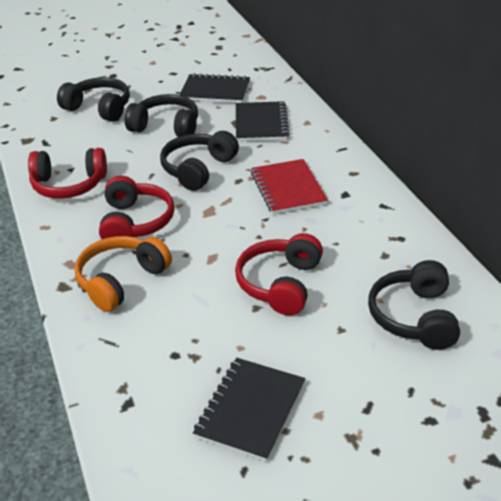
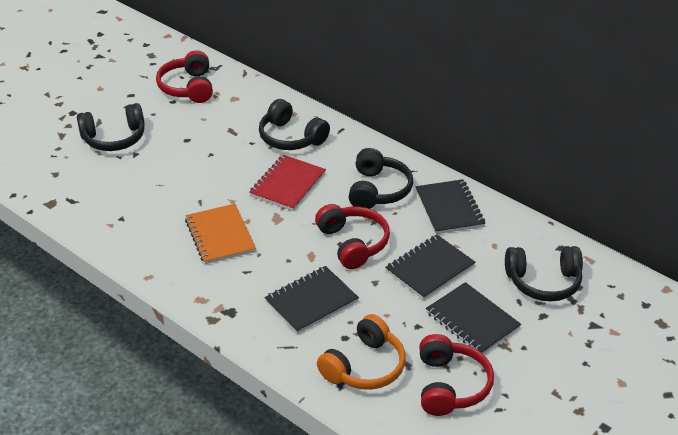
black notebook: [180,73,250,103] [193,358,305,462] [236,101,290,142] = 3 -> [264,266,359,334] [385,235,476,300] [415,179,485,234] [426,282,521,354] = 4
orange notebook: none = 0 -> [185,204,256,264] = 1

